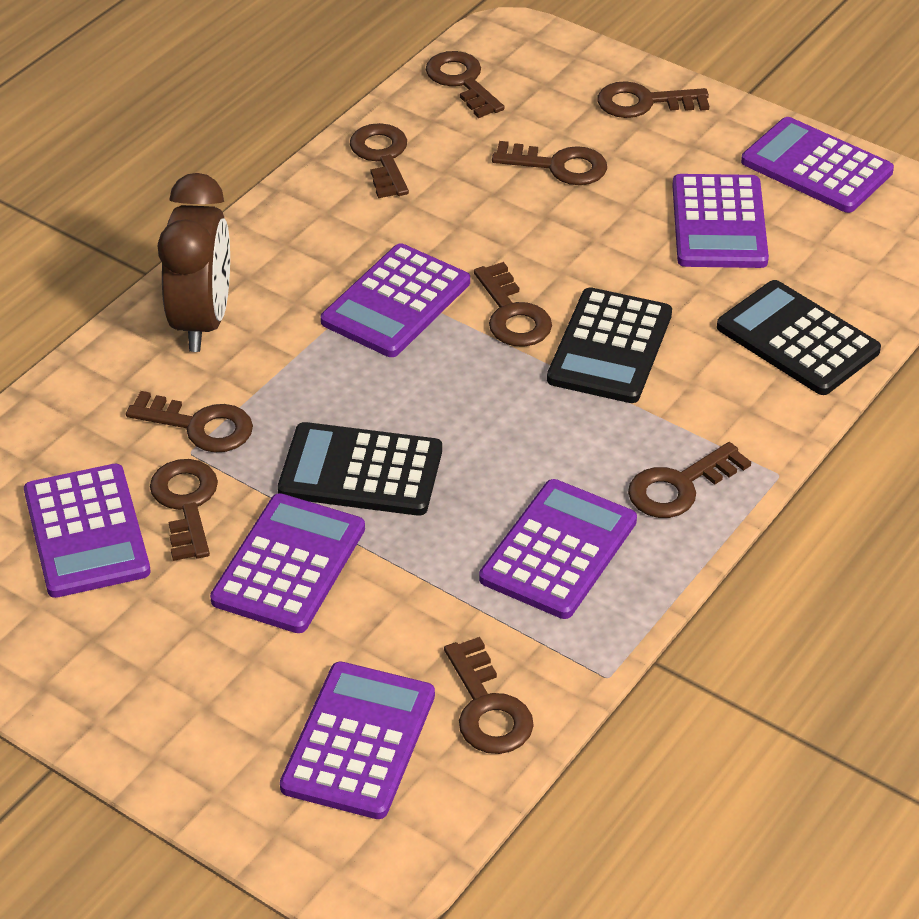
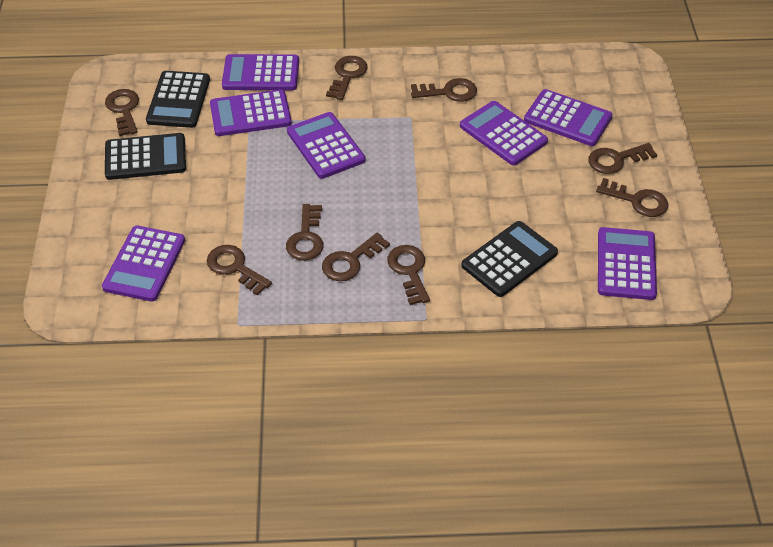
brown clock: [158,173,230,352] = 1 -> none = 0

